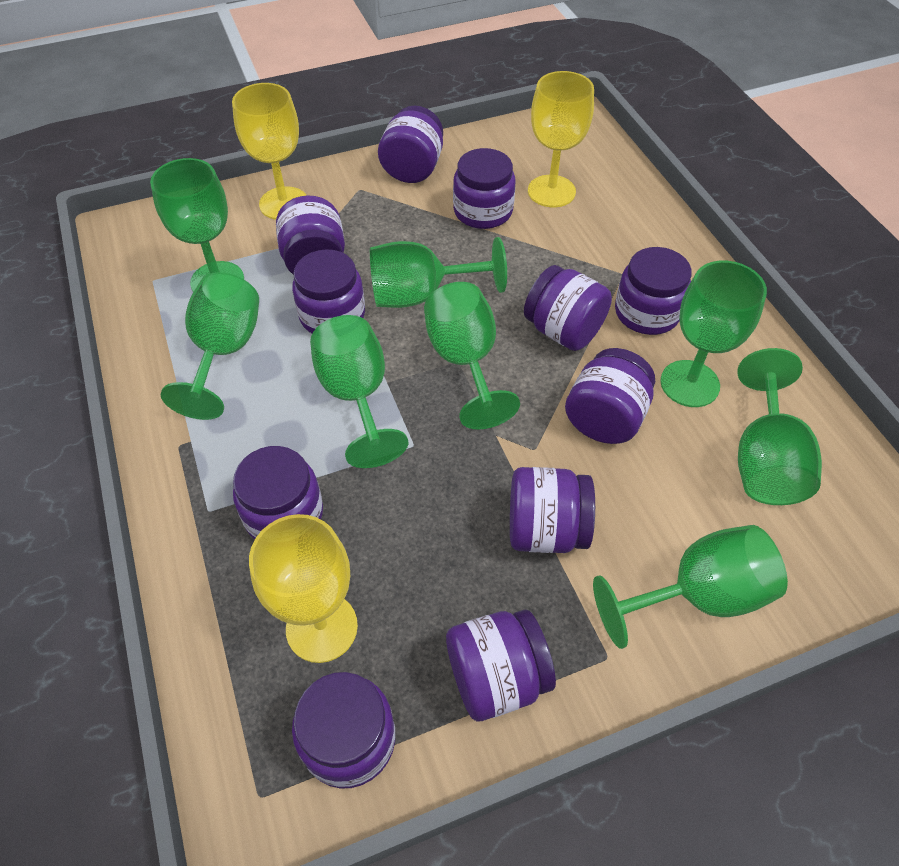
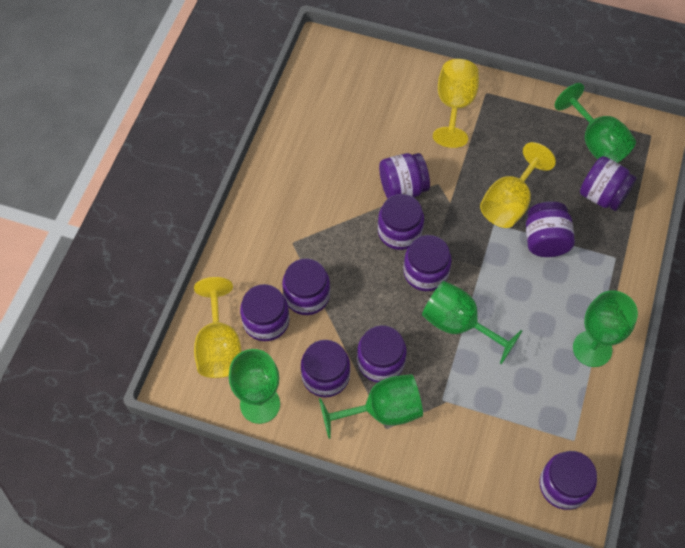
green goblet: [150,158,244,292] [161,272,259,420] [310,315,408,468] [370,237,507,308] [424,282,520,429] [593,525,788,649] [660,261,767,407] [737,348,822,505] = 8 -> [229,349,280,424] [319,374,423,439] [422,281,522,364] [555,83,636,163] [573,291,638,367] = 5
purple jar: [233,446,323,539] [276,195,345,275] [292,249,365,333] [292,672,395,789] [378,105,443,183] [446,609,556,722] [453,148,515,229] [510,467,595,553] [524,265,612,351] [565,348,655,444] [615,247,692,335] = 11 -> [240,284,289,341] [282,258,330,315] [301,340,350,397] [357,325,406,383] [378,194,424,250] [379,153,430,199] [403,235,452,291] [526,201,575,257] [539,451,597,510] [580,156,637,211] = 10

